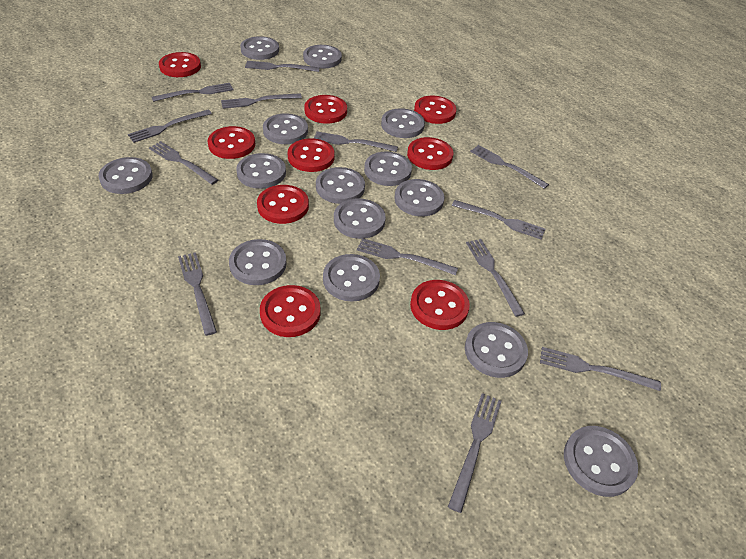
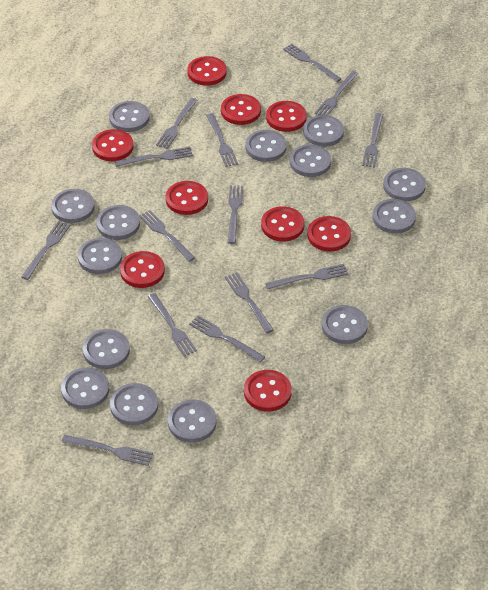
grey fork: [128,109,212,143] [149,141,218,185] [152,83,233,102] [178,252,217,336] [221,93,302,109] [245,61,320,72] [313,131,398,152] [357,238,458,275] [448,393,501,513] [452,200,545,239] [466,239,525,317] [470,145,549,189] [540,347,661,391] = 13 -> [21,221,70,280] [62,435,153,466] [115,147,193,167] [139,210,195,262] [148,293,197,356] [156,98,198,149] [189,315,265,362] [206,113,238,167] [225,272,274,333] [227,185,243,244] [265,264,348,289] [283,44,341,82] [315,71,358,115] [362,113,383,168] = 14

